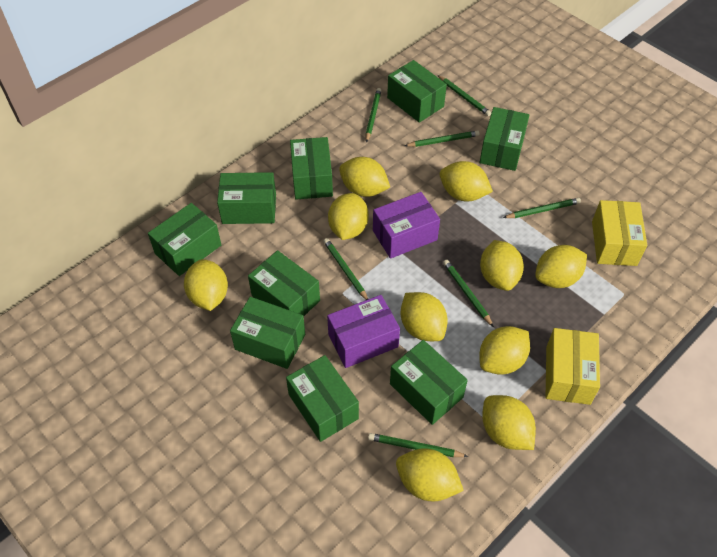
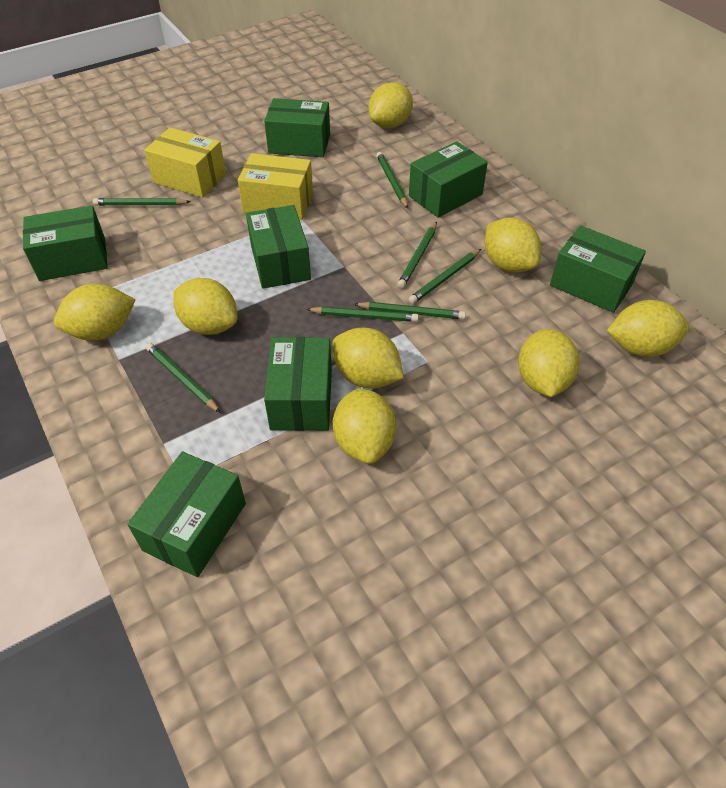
green box: [148,203,221,276] [217,172,276,224] [230,297,305,369] [248,250,320,316] [286,355,359,442] [290,137,333,199] [387,60,447,123] [390,340,468,425] [480,107,529,171] = 9 -> [23,205,108,281] [127,452,246,577] [246,205,311,289] [264,98,330,157] [264,337,332,431] [409,141,488,218] [550,225,646,313] = 7
purple box: [327,295,400,368] [373,192,440,259] = 2 -> none = 0
yellow lemon: [184,259,228,311] [328,193,369,240] [339,157,390,197] [396,448,464,501] [400,292,448,341] [440,161,493,201] [479,326,530,374] [480,240,524,291] [482,395,536,450] [535,245,587,288] = 10 -> [54,284,136,340] [173,278,237,335] [332,328,404,388] [333,388,396,464] [368,82,413,128] [484,218,541,273] [518,329,579,397] [607,300,689,357] = 8

